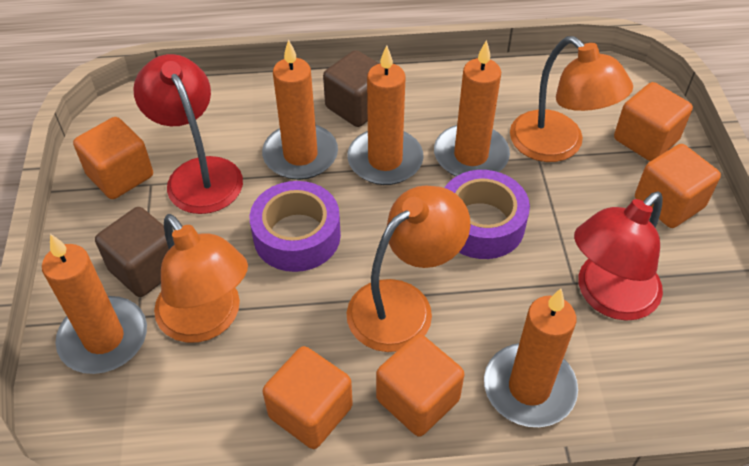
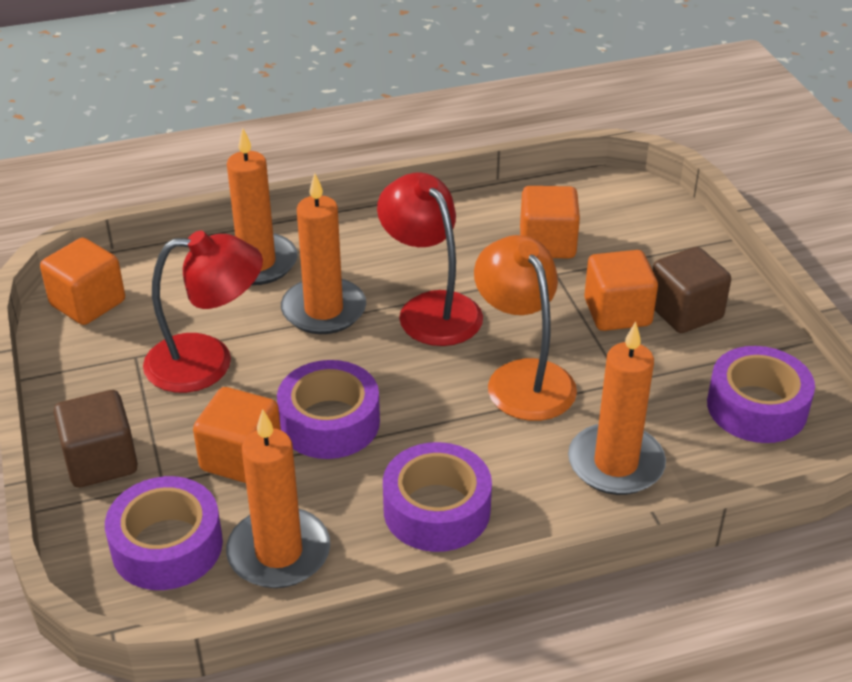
orange candle: [42,234,147,374] [262,39,338,180] [347,45,424,185] [434,40,510,176] [484,289,578,427] = 5 -> [226,409,330,588] [227,128,297,285] [281,173,366,334] [568,321,666,495] = 4
orange cube: [73,117,153,199] [263,346,353,449] [376,334,464,437] [614,82,693,161] [635,144,721,228] = 5 -> [40,238,125,325] [193,387,281,483] [520,186,580,258] [584,250,658,331] = 4
orange lamp: [154,214,248,343] [347,186,470,352] [510,36,633,162] = 3 -> [474,235,577,421] = 1
purple tape: [250,181,341,272] [445,170,530,259] = 2 -> [105,476,223,590] [277,360,380,459] [383,442,492,552] [707,346,815,443] = 4

